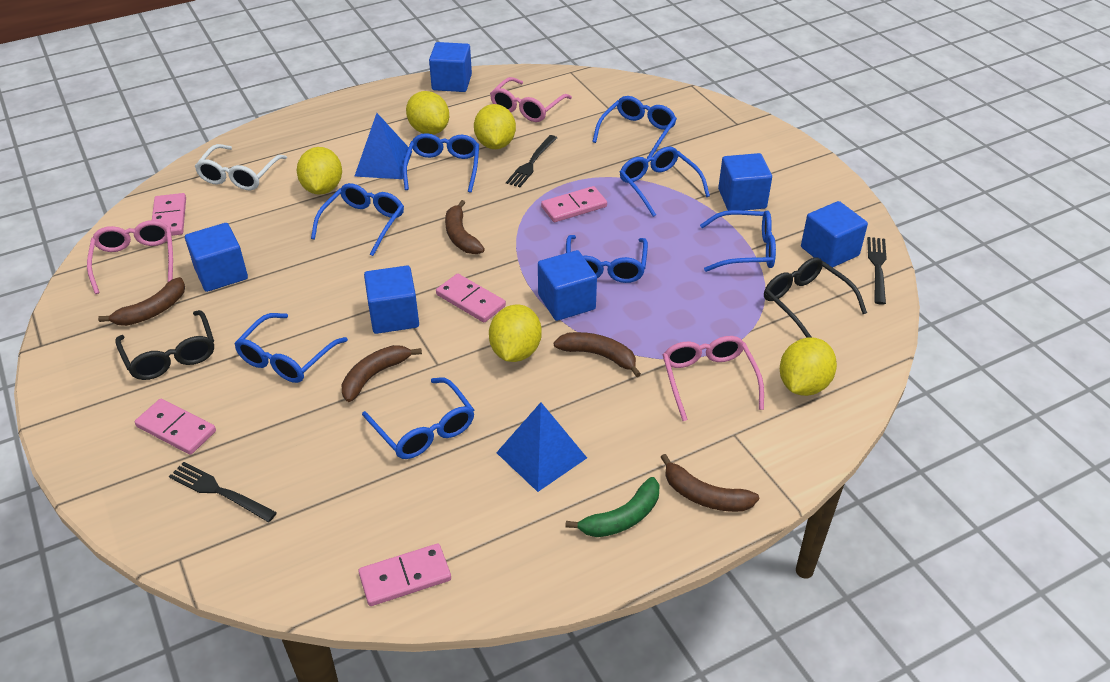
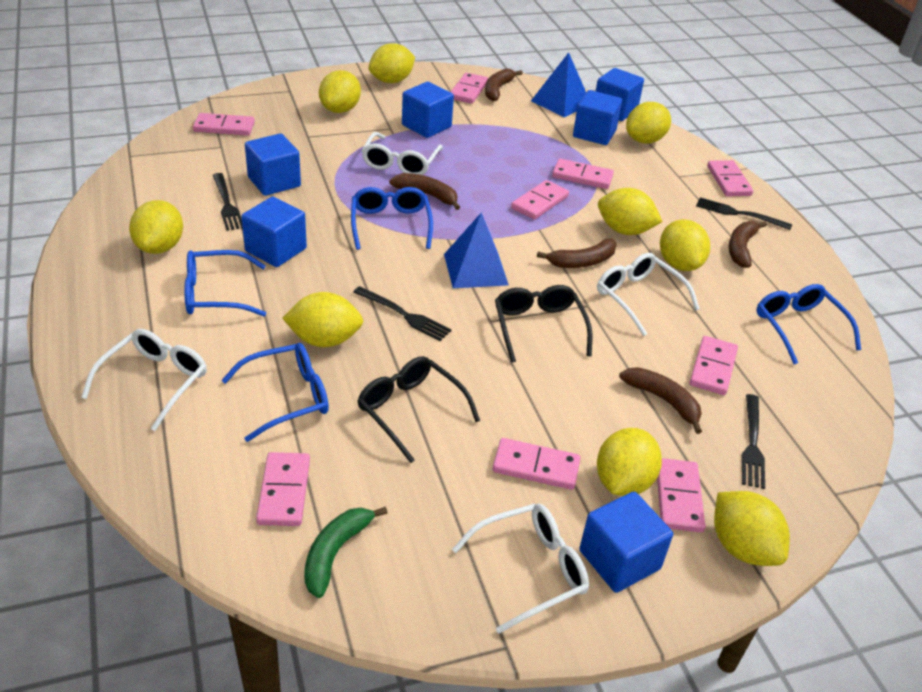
black fork: [169,462,277,522] [506,135,557,187] [867,237,887,305] = 3 -> [213,173,242,231] [353,286,451,341] [696,197,792,230] [742,394,765,489] = 4
blue glasses: [234,313,348,383] [311,183,404,256] [362,377,474,459] [403,133,479,193] [566,235,648,283] [592,96,677,158] [620,147,710,217] [700,210,776,272] = 8 -> [184,250,266,316] [221,343,329,442] [351,187,433,250] [756,284,861,365] = 4
pink domino: [135,399,216,455] [152,193,186,236] [358,544,451,606] [436,274,506,322] [541,186,607,222] = 5 -> [193,113,255,136] [256,452,310,526] [451,73,488,104] [493,438,580,490] [511,180,569,219] [552,159,614,189] [657,458,706,533] [689,336,738,395] [707,160,753,196] = 9
pink glasses: [87,220,173,294] [490,77,572,122] [663,336,764,421] = 3 -> none = 0
white glasses: [195,144,287,190] = 1 -> [81,329,207,431] [362,132,443,175] [452,504,589,634] [597,253,700,336] = 4
yellow lemon: [297,147,342,195] [406,91,449,135] [474,104,516,149] [489,305,542,362] [780,338,837,396] = 5 -> [129,200,183,254] [282,292,363,347] [319,70,361,113] [369,43,415,83] [597,428,662,496] [598,188,663,235] [626,102,671,143] [660,219,710,271] [714,491,790,566] = 9

